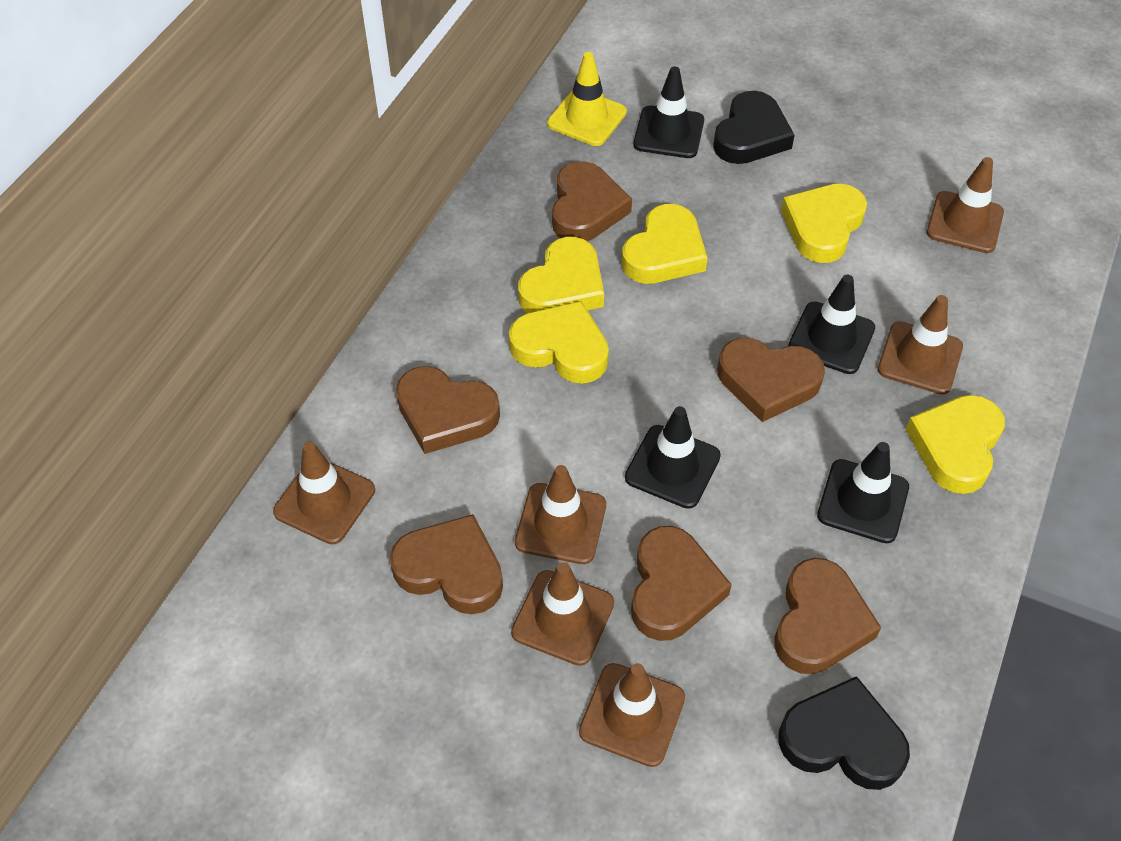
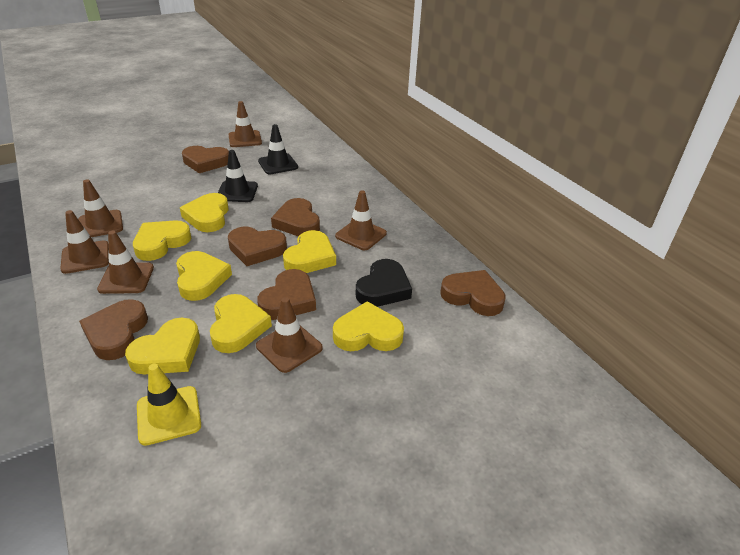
black heart: [713,91,795,164] [779,676,910,790] = 2 -> [356,259,412,307] = 1
black traffic cone: [625,406,721,509] [634,66,704,158] [788,275,875,374] [817,442,909,543] = 4 -> [218,150,258,202] [258,124,298,174] = 2
yellow heart: [509,301,609,384] [518,237,604,313] [622,204,708,284] [781,184,867,263] [906,395,1005,494] = 5 -> [125,318,200,375] [133,220,191,261] [176,251,232,301] [180,193,229,232] [210,294,272,353] [283,230,336,273] [333,301,404,351] = 7

